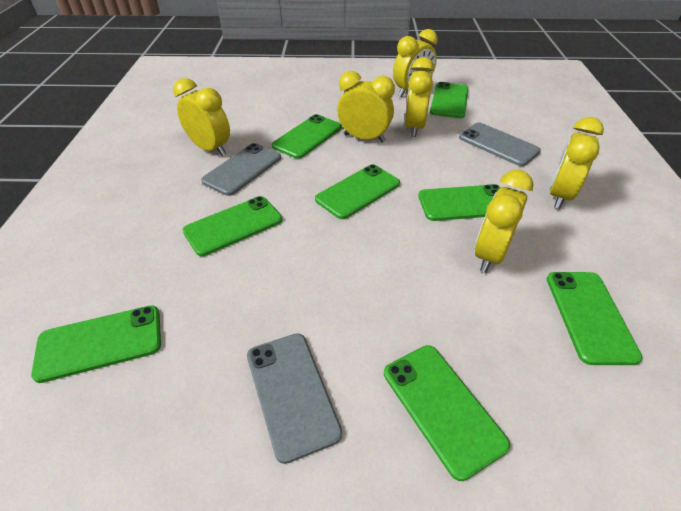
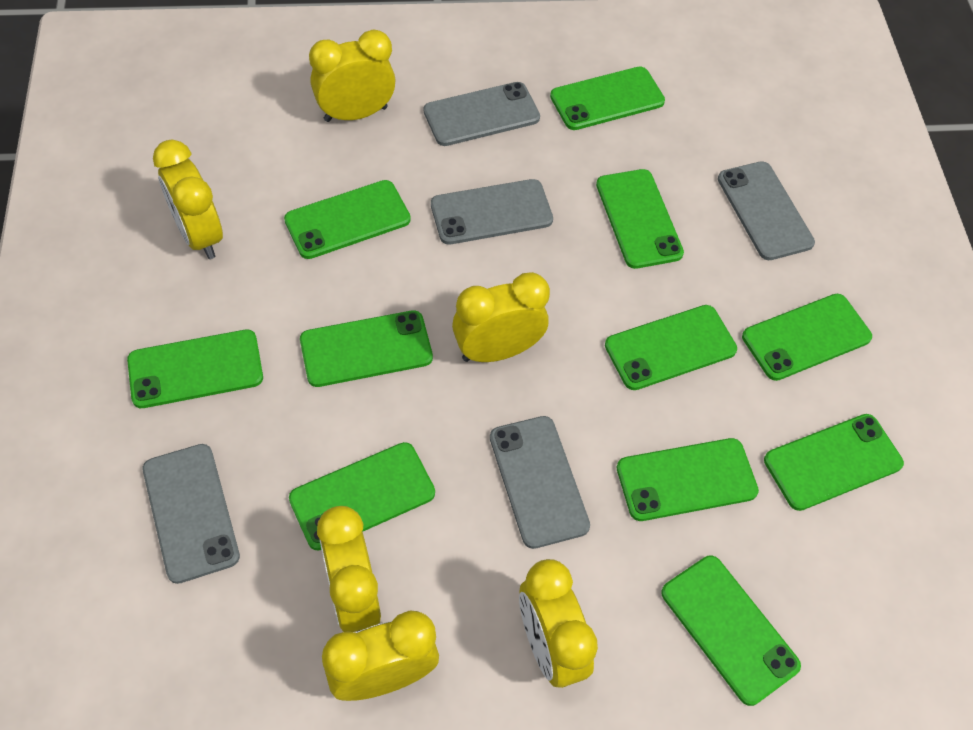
green phone: [31,305,161,383] [183,196,282,256] [272,114,341,159] [315,164,400,219] [384,345,510,481] [418,184,501,221] [430,82,468,118] [546,272,643,365] = 8 -> [127,329,263,408] [284,180,411,259] [289,442,435,551] [300,310,433,387] [550,66,665,130] [596,169,684,269] [605,305,737,390] [617,438,759,521] [661,556,801,706] [742,294,872,381] [764,414,904,511] = 11
grey phone: [201,143,281,196] [247,333,342,464] [459,123,541,166] = 3 -> [143,444,240,584] [424,82,540,146] [431,179,553,245] [490,416,590,549] [718,161,815,260] = 5

